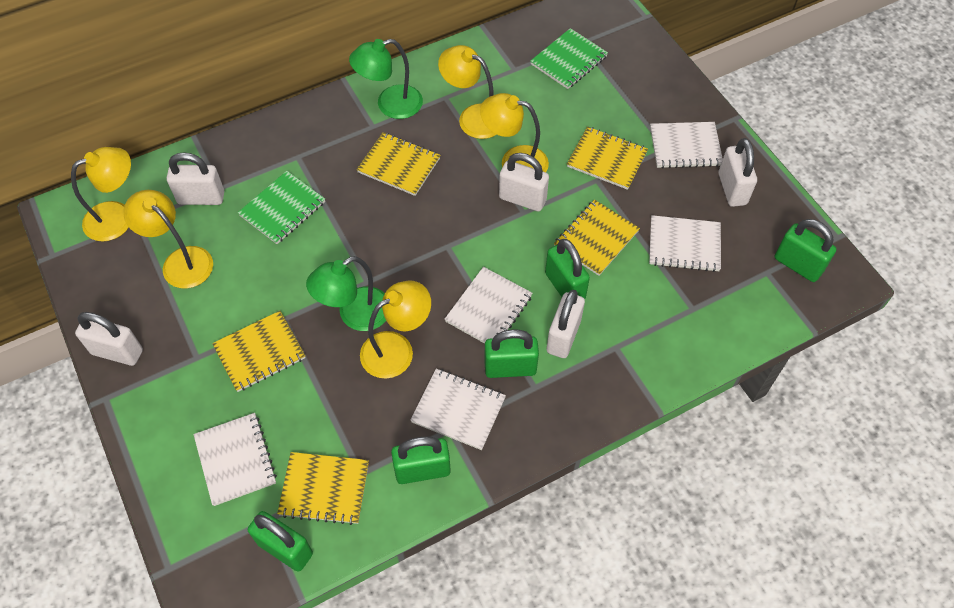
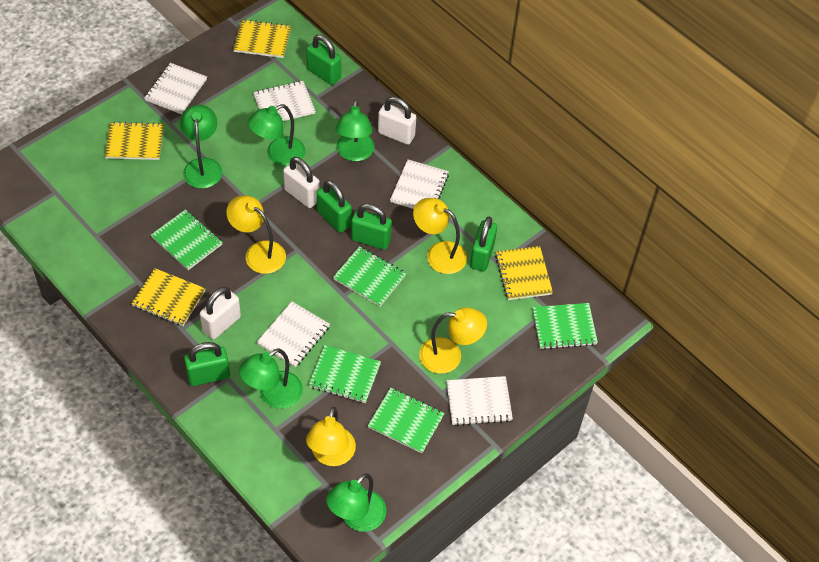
green lamp: [306,256,386,331] [349,39,423,119] = 2 -> [180,105,222,189] [239,348,303,409] [248,104,306,167] [326,473,386,532] [336,99,375,161] = 5
green notebook: [238,171,325,244] [530,28,608,89] = 2 -> [151,209,223,270] [308,345,381,403] [333,246,406,307] [368,388,445,453] [532,303,598,349] = 5
white padlock: [75,312,143,366] [167,152,224,205] [499,153,549,211] [547,290,585,358] [718,138,757,207] = 5 -> [200,287,241,339] [283,157,320,208] [378,97,416,145] = 3
yellow lamp: [71,147,131,242] [123,190,213,289] [360,280,431,379] [438,45,497,139] [480,93,549,172] = 5 -> [226,195,286,274] [306,407,356,466] [413,198,467,274] [419,307,487,374] = 4
yellow notebook: [212,311,306,392] [277,452,369,525] [357,132,440,196] [554,200,640,276] [567,127,648,190] = 5 -> [104,122,164,160] [131,268,206,326] [233,19,291,58] [495,246,553,300] = 4

